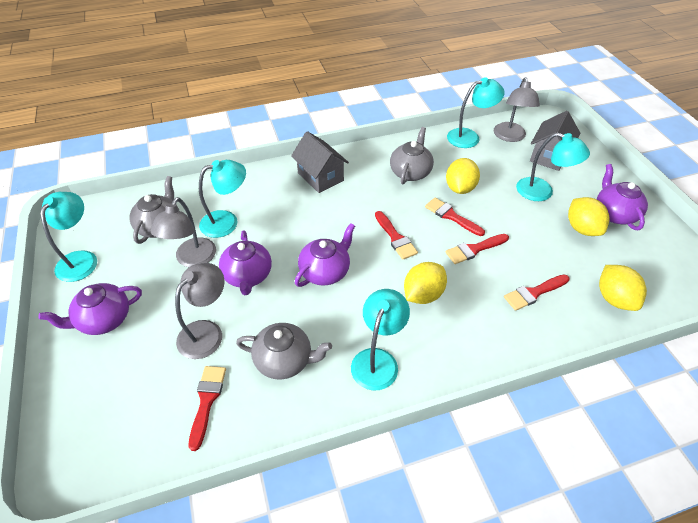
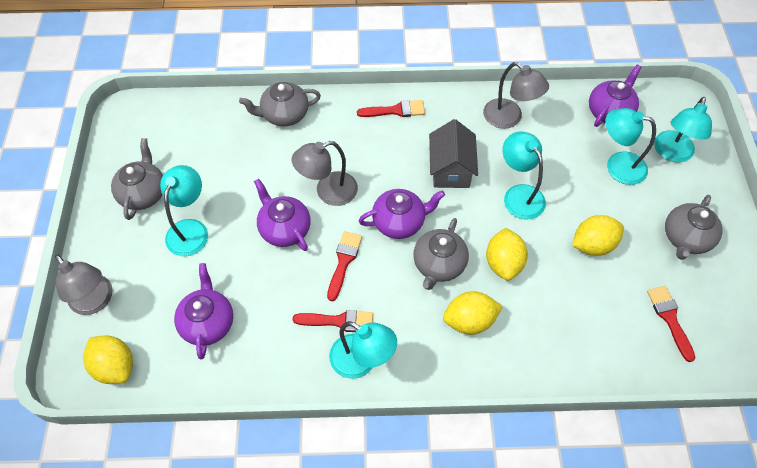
grey house: [291,131,349,193] [530,111,581,171] = 2 -> [429,119,478,188] = 1
grey teapot: [130,176,179,244] [236,323,332,380] [390,127,434,184] = 3 -> [111,138,163,220] [239,82,321,126] [413,218,469,290] [665,195,723,260] = 4
red brush: [189,366,226,451] [375,211,418,260] [425,198,485,236] [446,234,509,264] [504,275,570,311] = 5 -> [292,310,373,332] [327,231,362,301] [357,100,425,117] [647,286,695,362] = 4

